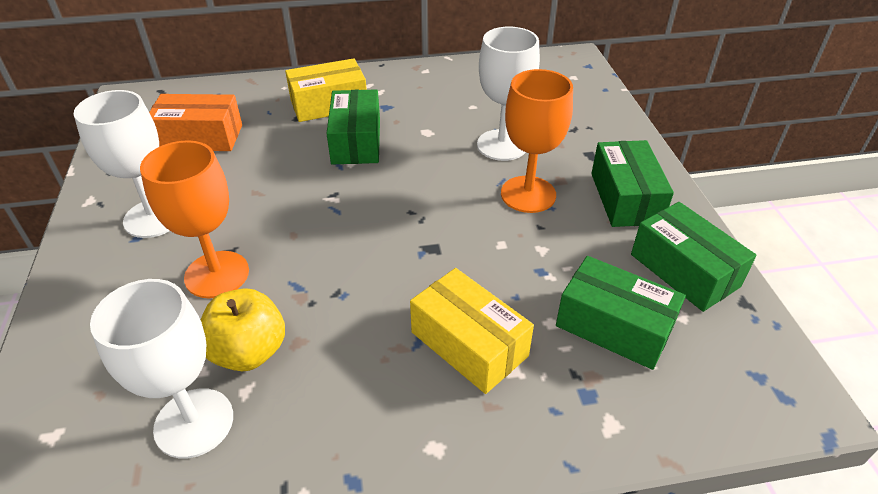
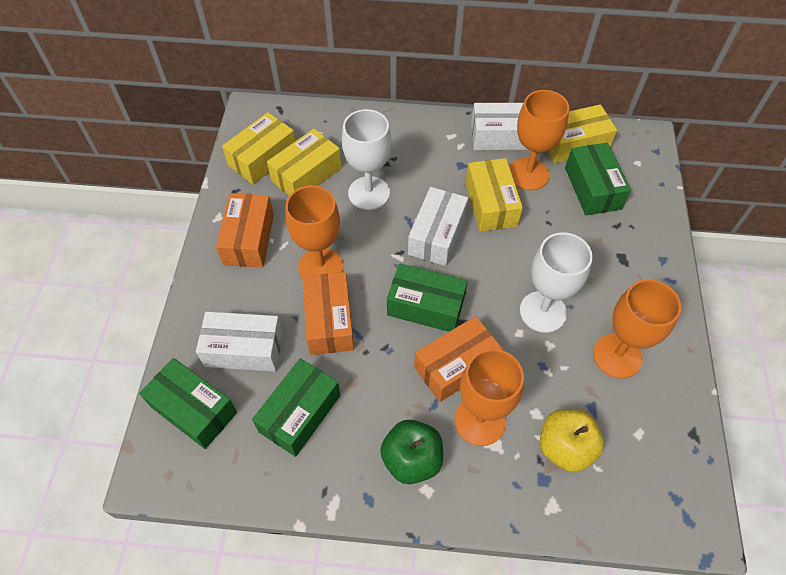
green apple: none = 0 -> [380,420,443,484] = 1
orange box: [149,94,242,151] = 1 -> [216,193,274,267] [302,272,354,355] [414,316,503,402] = 3
orange goblet: [140,140,249,298] [501,69,573,213] = 2 -> [285,185,343,278] [454,349,524,446] [510,90,569,190] [593,279,681,379] = 4
white box: none = 0 -> [196,311,283,372] [408,187,468,266] [471,103,528,150] = 3
white goblet: [74,90,170,238] [90,279,233,459] [477,27,540,161] = 3 -> [342,109,392,210] [520,232,593,333] = 2
yellow box: [285,58,367,122] [410,268,534,394] = 2 -> [222,112,295,185] [267,129,342,196] [466,158,523,232] [548,104,617,163] = 4

